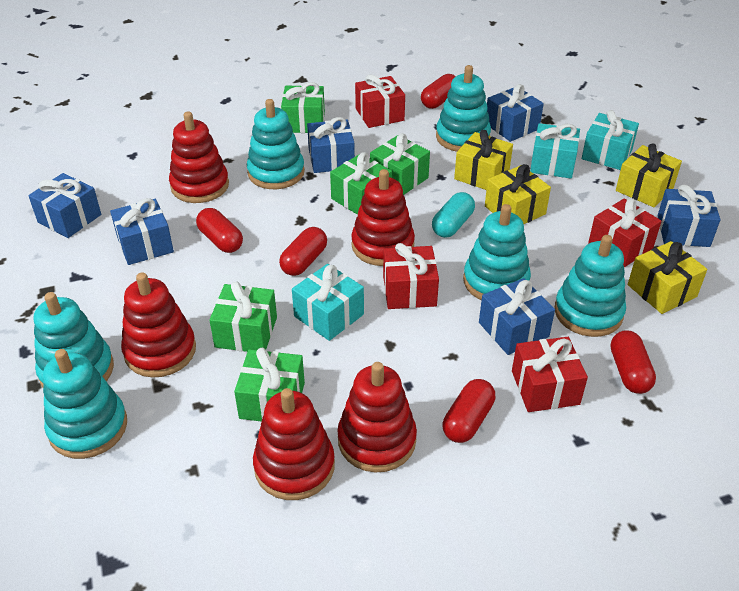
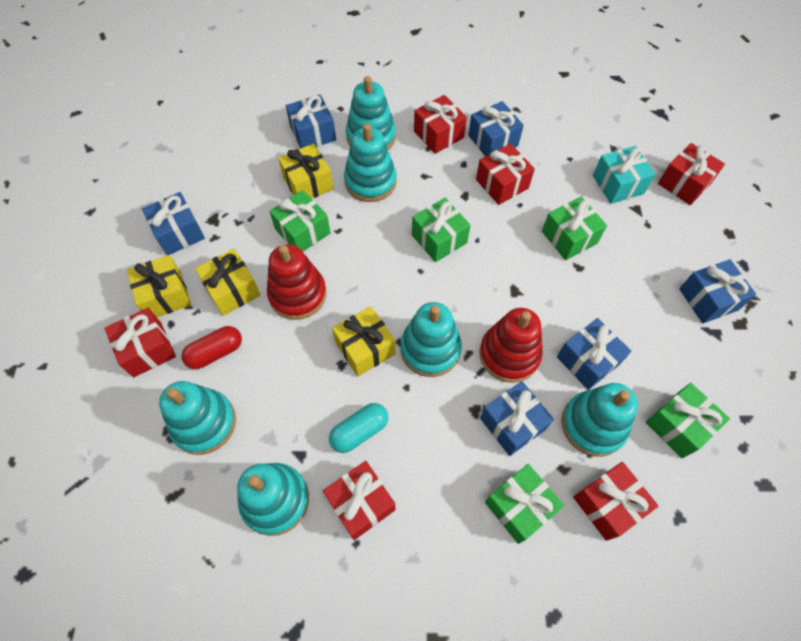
red capsule: [196,208,243,253] [279,227,327,276] [421,74,456,109] [443,379,496,443] [610,330,656,394] = 5 -> [182,326,242,369] = 1
red gift: [355,74,405,128] [383,243,439,309] [512,337,588,412] [588,198,661,267] = 4 -> [104,308,176,377] [323,461,396,540] [414,95,467,154] [476,144,535,205] [573,462,658,541] [658,143,725,205] = 6
red stacking toy: [121,272,196,378] [169,111,229,203] [253,388,335,500] [337,362,417,472] [351,169,415,266] = 5 -> [267,244,327,320] [480,308,543,383] = 2
turquoise gift: [292,264,364,341] [530,123,580,179] [582,110,639,170] = 3 -> [593,146,656,204] = 1

